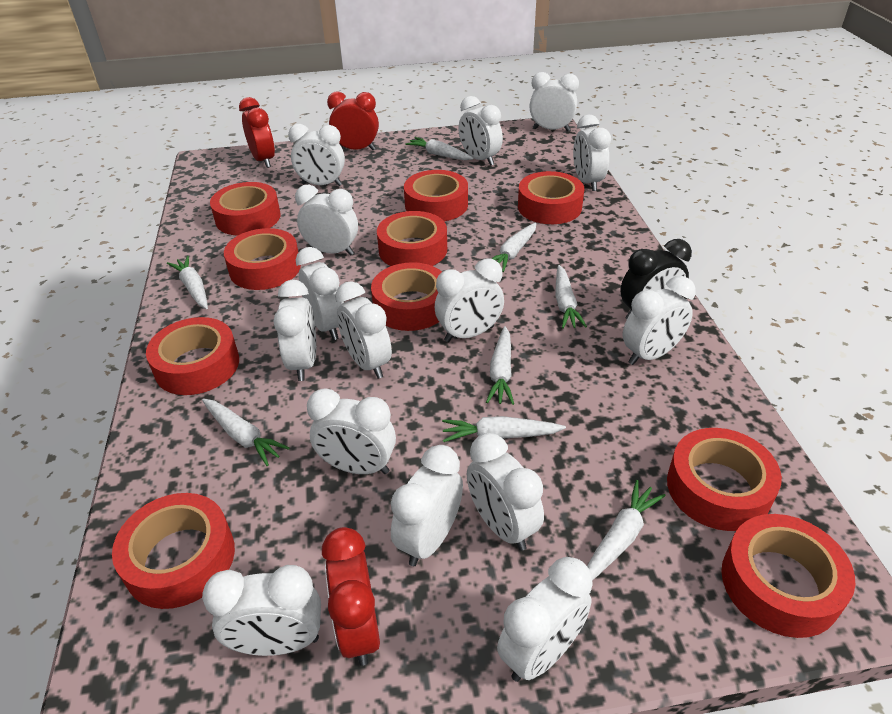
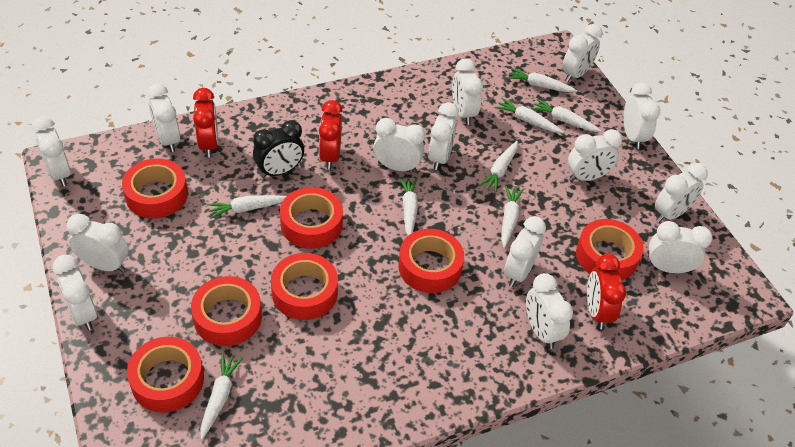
red tape: [112,493,235,609] [146,317,239,395] [210,182,280,236] [224,228,301,290] [371,262,442,331] [377,211,447,266] [404,170,468,221] [518,171,584,224] [667,428,782,531] [721,514,855,638] = 10 -> [122,158,188,218] [127,337,204,412] [191,276,262,346] [271,253,338,320] [280,187,343,249] [398,229,464,293] [576,219,644,280] = 7
white clock: [202,565,321,656] [274,280,316,381] [288,124,345,186] [295,185,358,256] [296,247,344,340] [307,388,396,474] [335,281,392,379] [391,445,463,566] [435,259,504,342] [458,96,503,166] [467,433,544,551] [497,557,593,682] [530,72,579,131] [573,115,611,191] [623,276,695,365] = 15 -> [32,116,71,187] [52,255,97,330] [66,214,129,272] [147,83,180,152] [373,118,425,172] [428,102,458,170] [452,58,483,125] [504,216,546,287] [526,273,573,349] [562,24,602,82] [568,129,622,181] [623,83,660,149] [647,221,712,273] [655,163,708,223] = 14

